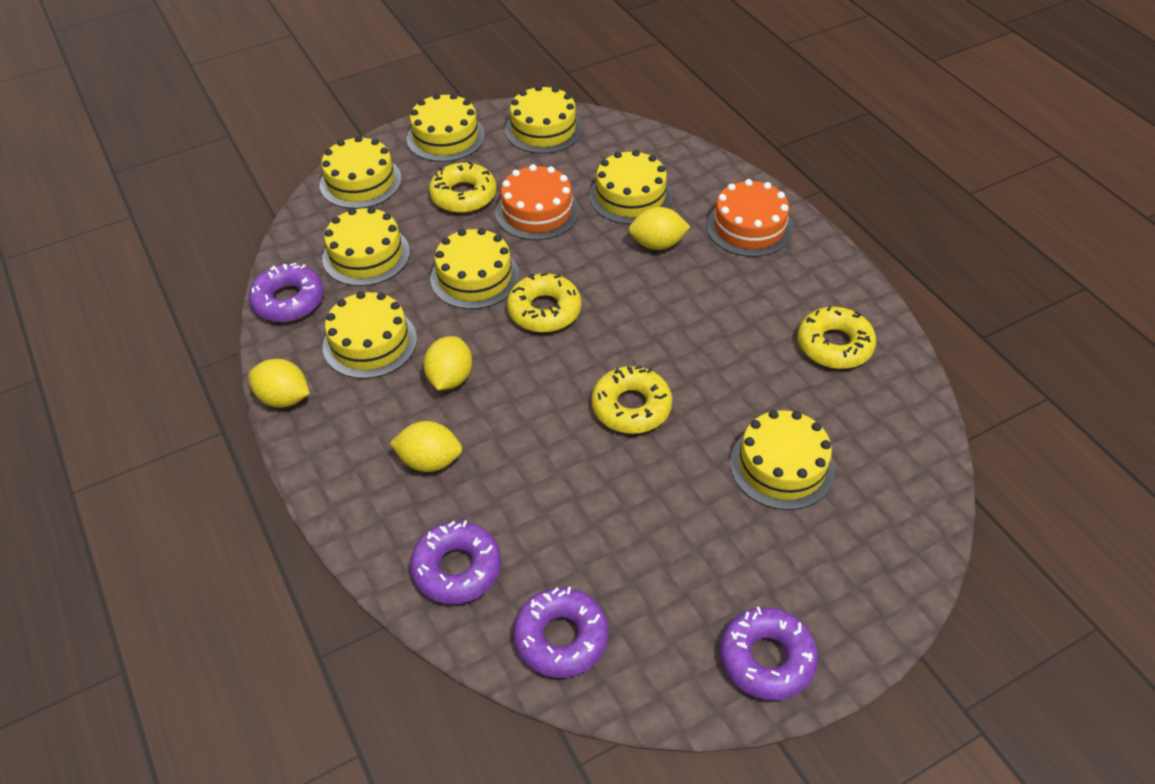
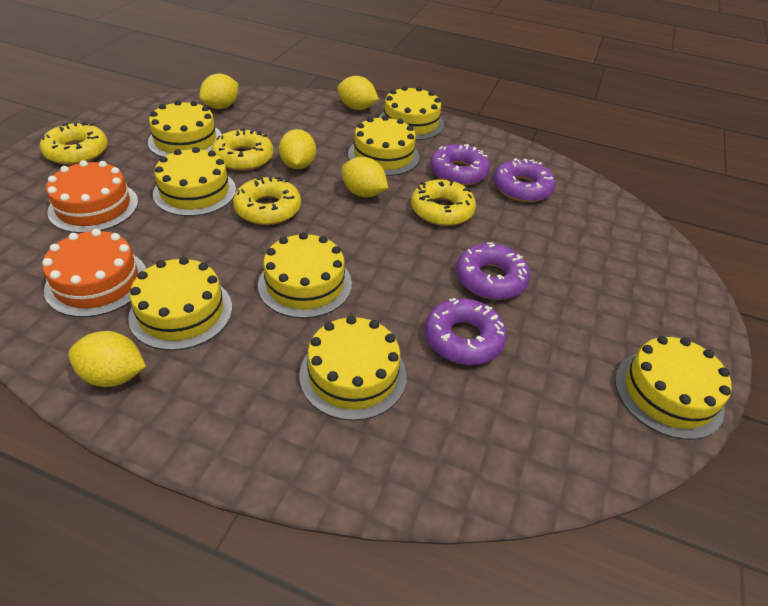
yellow lemon: [248,359,310,408] [390,421,462,472] [423,336,472,390] [629,207,690,250] = 4 -> [68,331,146,387] [200,74,238,109] [279,129,316,169] [337,76,379,110] [342,157,388,197] = 5

